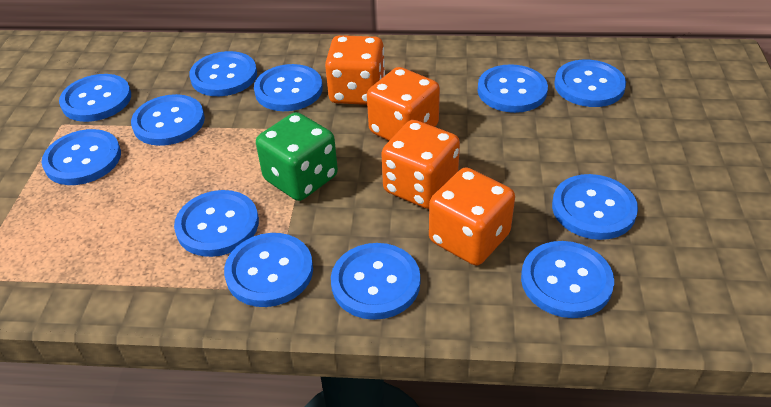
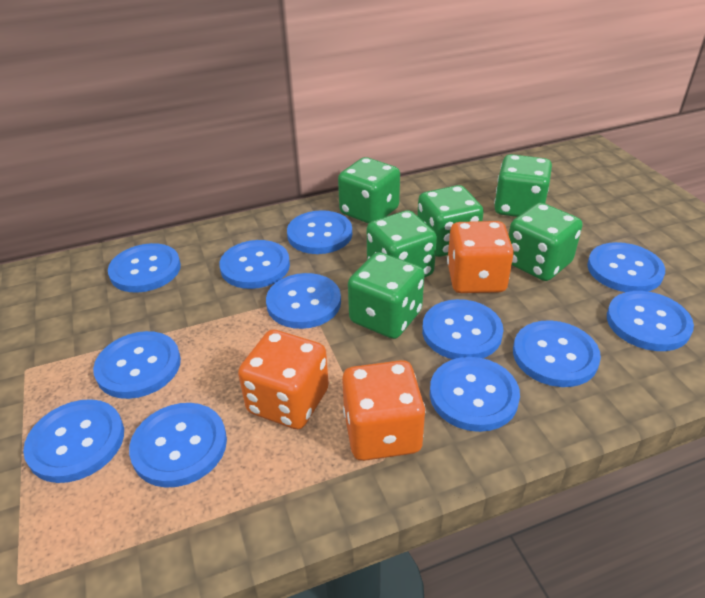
green dice: [256,112,338,201] = 1 -> [338,157,400,224] [348,252,424,339] [367,210,437,277] [417,185,484,257] [494,154,552,217] [509,203,583,281] = 6
orange dice: [325,35,385,105] [367,67,440,141] [381,120,460,209] [429,167,515,266] = 4 -> [238,329,329,429] [342,360,426,461] [447,221,514,293] = 3

